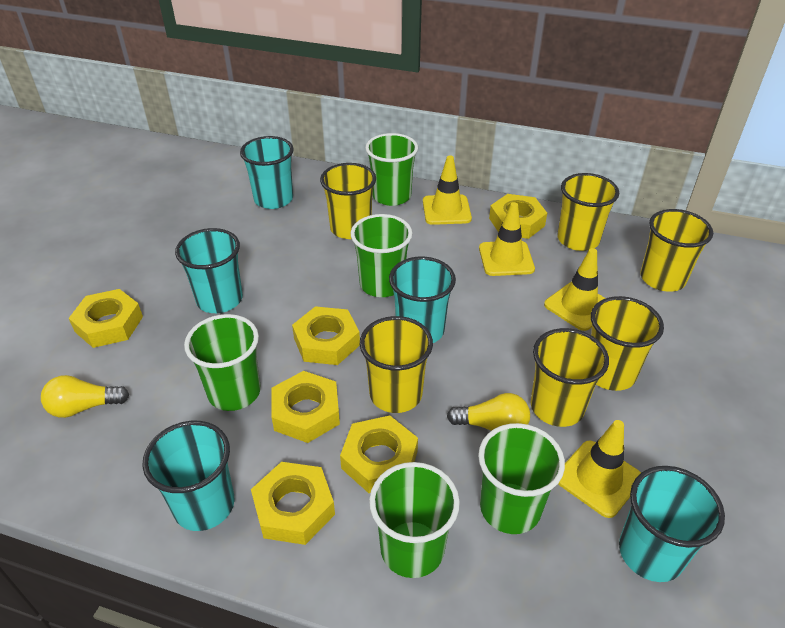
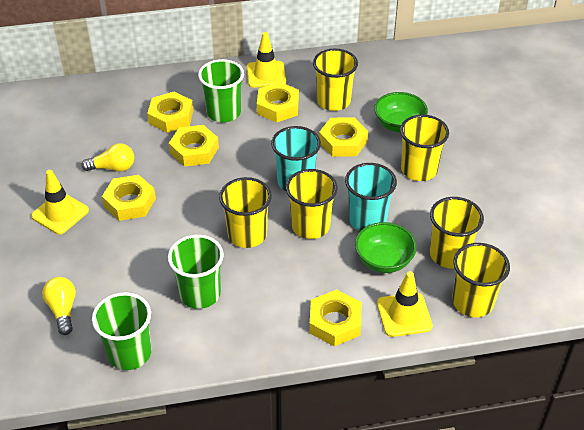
green bowl: none = 0 -> [355,222,417,273] [374,92,428,133] = 2
green cup: [184,314,261,411] [351,214,412,297] [365,133,418,206] [369,462,460,578] [478,423,565,534] = 5 -> [92,292,151,370] [168,235,224,309] [198,59,244,122] = 3
turquoise cup: [142,421,235,531] [175,228,243,313] [240,136,294,209] [389,257,456,343] [619,466,725,582] = 5 -> [271,126,321,191] [345,163,397,231] = 2
yellow traffic cone: [423,156,472,225] [479,202,535,276] [544,248,605,331] [558,420,641,518] = 4 -> [31,170,89,234] [247,32,286,88] [377,271,433,337] = 3

